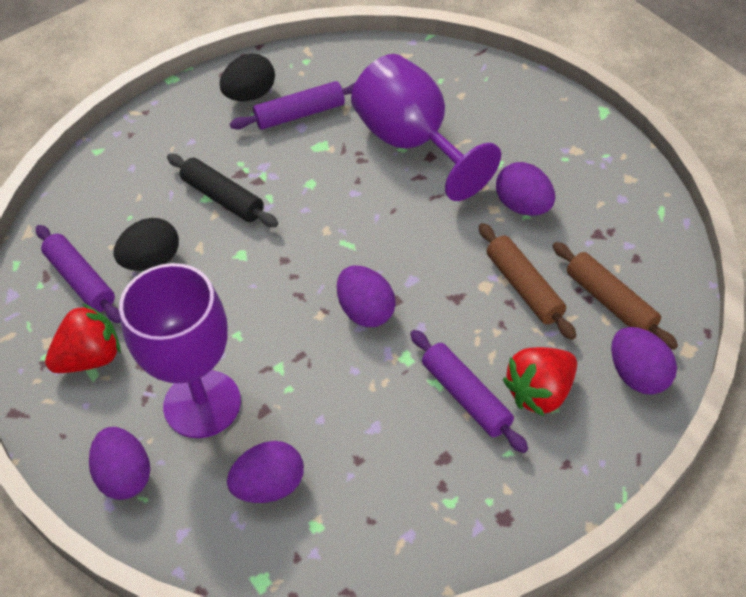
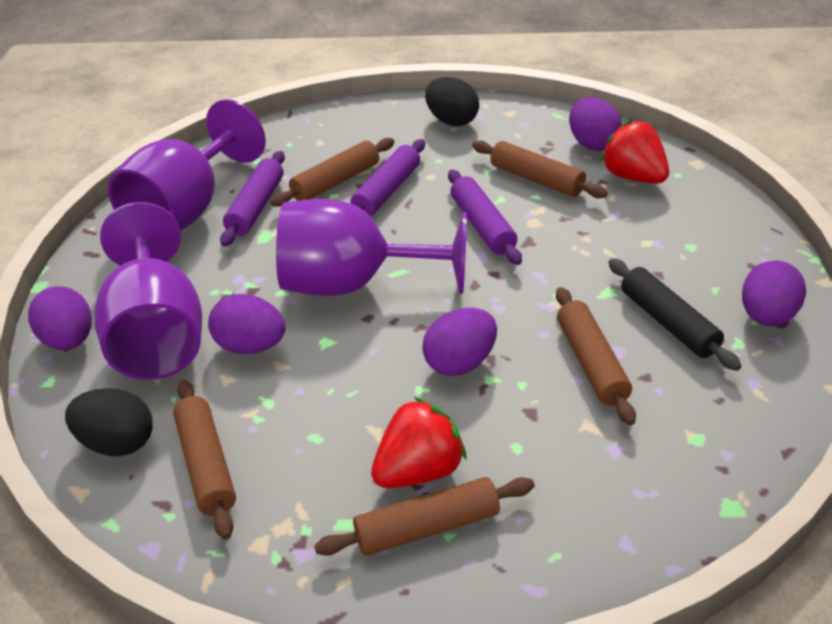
brown rolling pin: [479,223,576,340] [553,242,678,350] = 2 -> [173,380,236,540] [271,138,395,207] [314,477,535,556] [472,140,608,198] [556,287,636,425] = 5
purple goblet: [119,263,241,438] [351,54,501,201] = 2 -> [94,202,202,380] [108,99,266,231] [276,199,467,296] = 3

